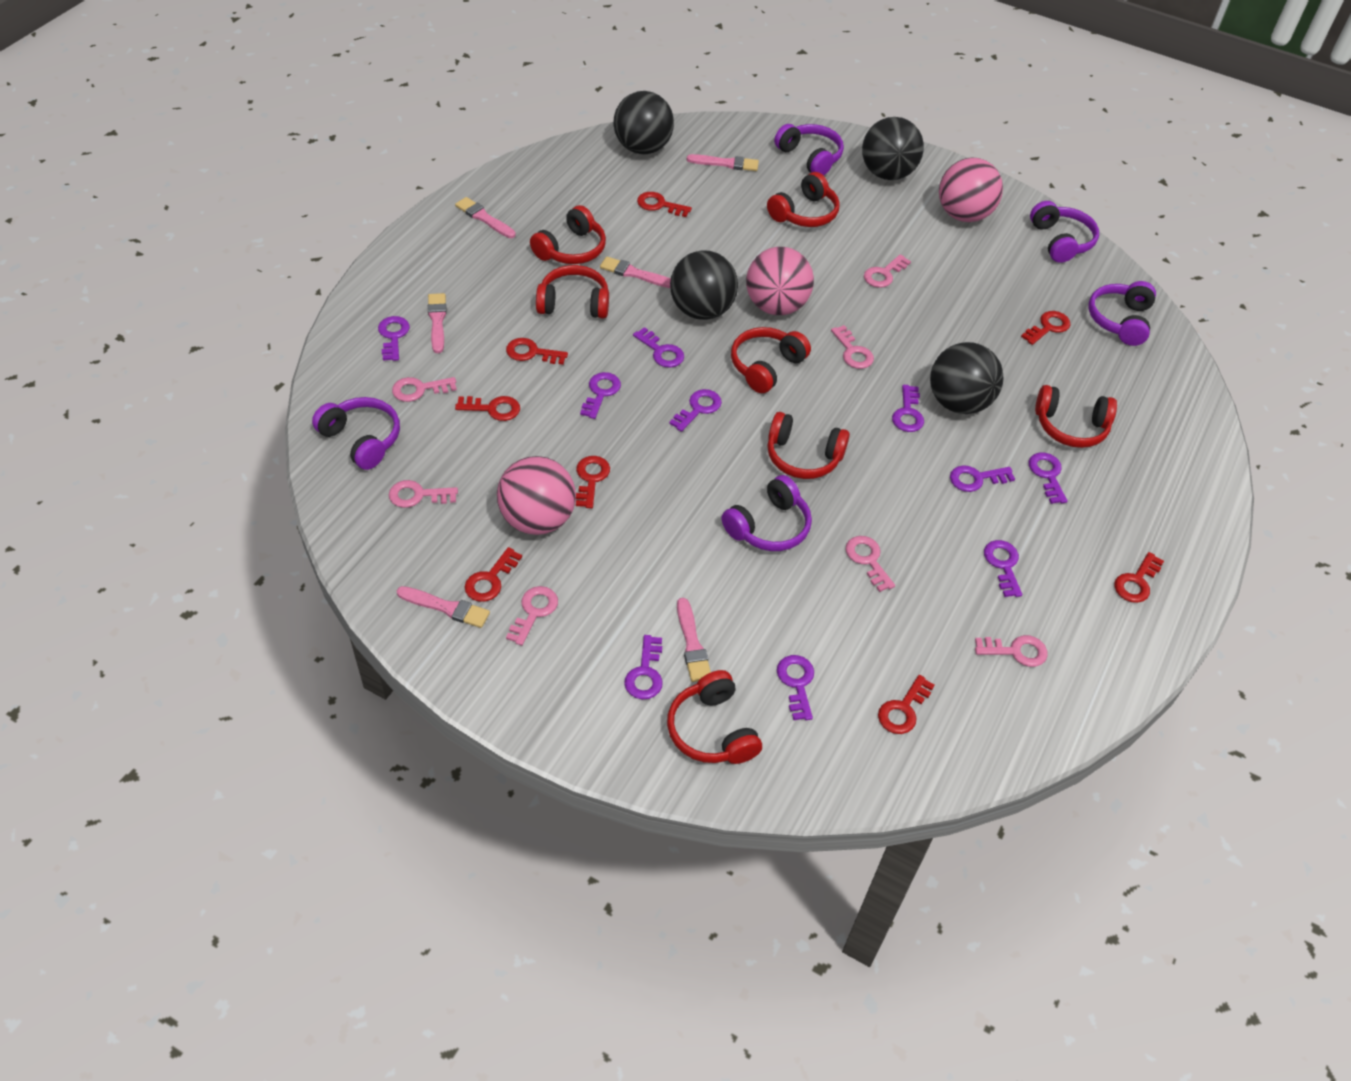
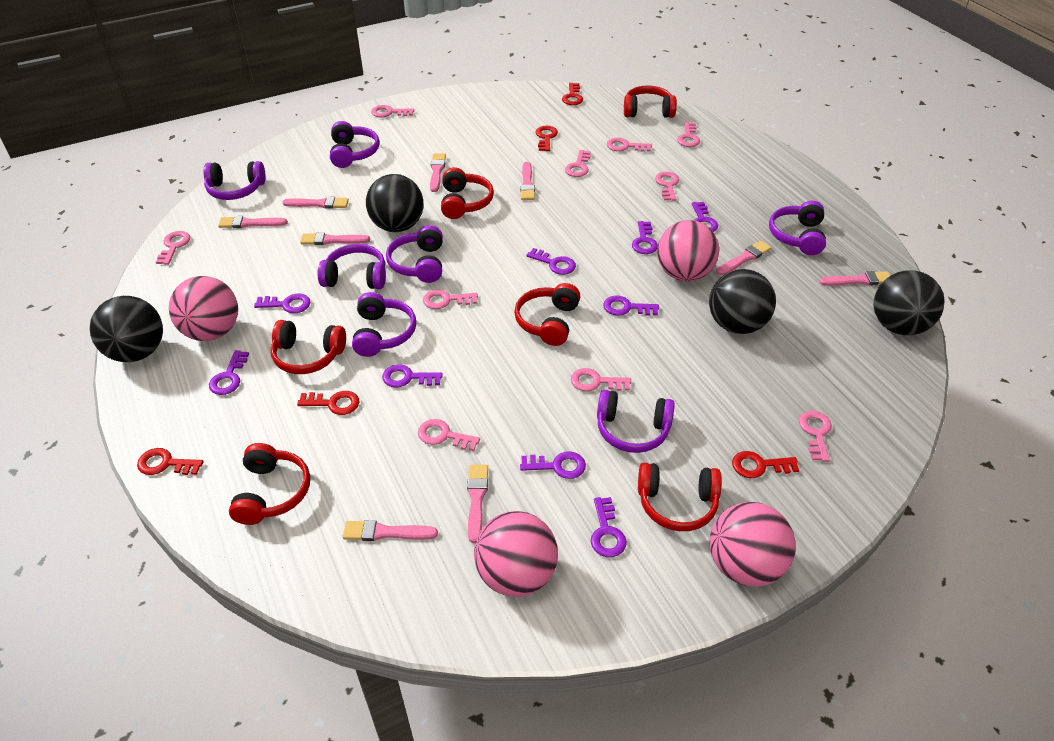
pink ball: [497,456,576,535] [746,247,814,315] [939,157,1003,222] = 3 -> [169,276,238,341] [474,511,558,597] [657,220,719,282] [710,502,796,587] = 4
pink brush: [397,586,490,628] [428,293,447,353] [455,197,516,238] [600,256,671,288] [677,598,711,682] [687,154,759,171] = 6 -> [218,216,288,228] [282,197,349,209] [300,232,370,245] [343,520,438,541] [430,153,446,192] [467,465,488,543] [520,162,535,200] [716,241,771,275] [819,271,890,286] = 9
pink key: [389,480,458,508] [392,377,457,402] [506,586,558,646] [831,325,874,369] [845,536,895,592] [864,254,911,288] [975,635,1048,667] = 7 -> [156,231,190,265] [371,105,414,117] [418,419,480,451] [423,290,478,309] [565,150,591,177] [571,368,631,391] [607,138,652,152] [655,172,679,201] [677,122,700,147] [799,411,832,462] = 10
purple headphones: [312,397,400,470] [722,475,812,551] [774,124,844,176] [1030,201,1099,263] [1089,281,1156,346] = 5 -> [203,161,266,200] [317,244,386,289] [330,121,380,168] [352,292,416,357] [386,225,443,283] [597,390,675,453] [769,201,826,255] = 7
purple key: [378,316,410,361] [580,372,621,419] [624,635,663,699] [633,327,684,368] [669,389,722,432] [777,655,814,720] [892,385,924,432] [950,465,1015,492] [984,540,1022,597] [1029,453,1068,504] = 10 -> [209,350,249,395] [254,294,310,313] [382,364,443,387] [520,451,586,479] [526,248,576,275] [591,497,627,557] [603,296,659,316] [632,221,658,254] [692,202,718,232] = 9
red headphones: [530,205,606,264] [536,265,609,319] [667,670,762,764] [731,327,811,393] [767,172,840,227] [768,412,850,479] [1035,385,1117,448] = 7 -> [229,443,310,525] [271,320,346,374] [441,167,494,219] [514,283,580,346] [624,85,677,118] [638,463,722,531] = 6
red key: [455,396,520,421] [465,547,522,602] [506,338,568,365] [576,456,610,508] [637,192,692,217] [878,675,935,734] [1021,311,1071,345] [1114,552,1164,603] = 8 -> [137,448,204,475] [297,391,359,415] [536,126,558,151] [562,83,583,105] [732,451,799,478] = 5

